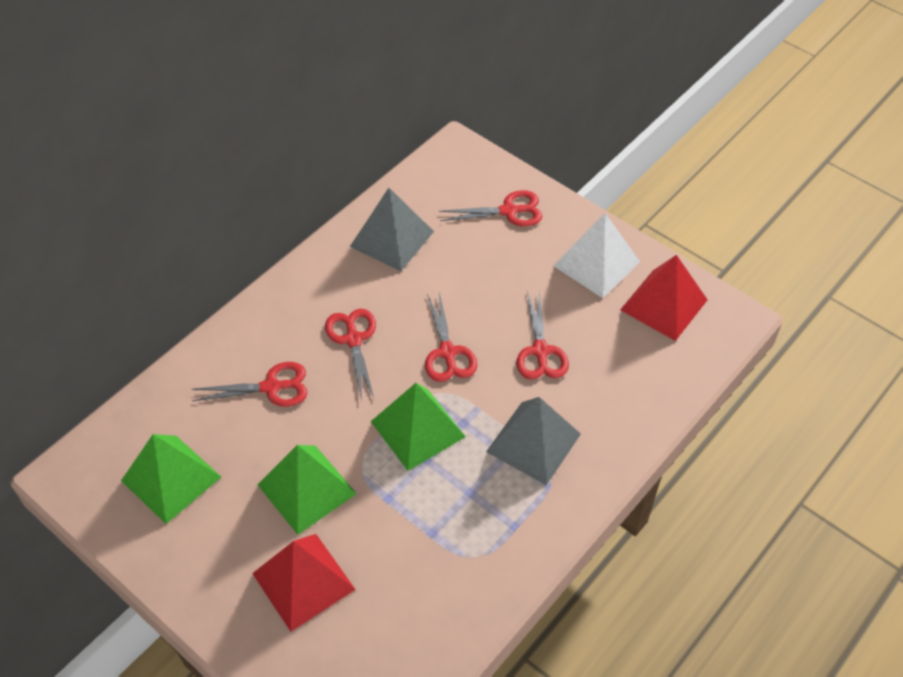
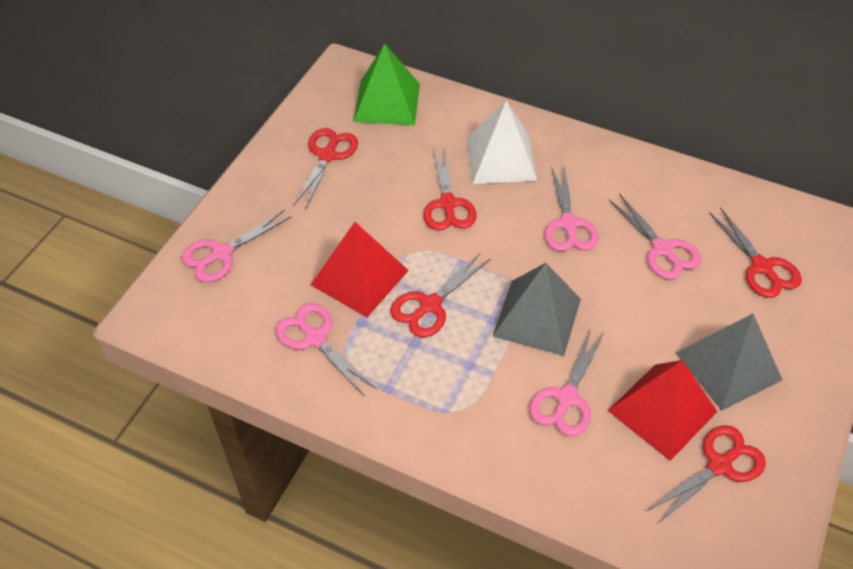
green pyramid: [121,434,221,524] [257,445,357,535] [371,383,466,471] = 3 -> [353,44,420,126] = 1
pink scissors: none = 0 -> [181,210,292,282] [276,303,376,395] [529,329,604,436] [545,167,599,252] [609,193,701,280] = 5

